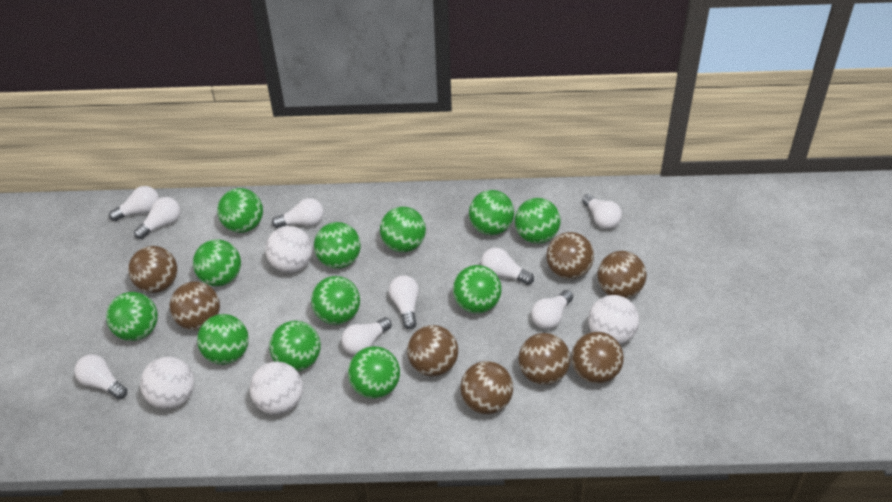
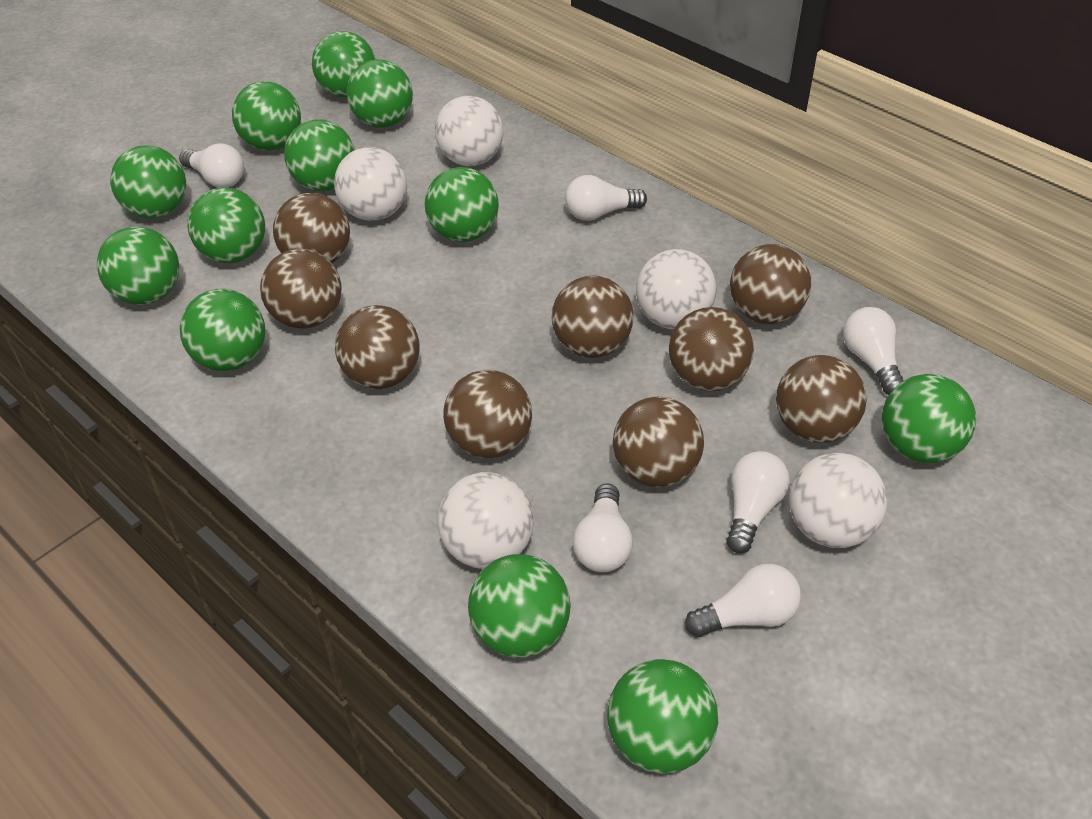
brown ball: [128,246,177,293] [170,281,220,330] [407,325,458,377] [460,361,513,414] [518,333,571,385] [546,232,594,279] [571,332,624,384] [598,251,646,299] = 8 -> [260,249,342,329] [273,193,350,263] [335,305,420,389] [443,370,532,459] [551,276,634,358] [613,397,704,487] [669,307,754,392] [730,244,811,324] [776,355,866,443] = 9
white ball: [140,357,194,409] [250,362,303,415] [265,226,312,273] [588,295,639,345] = 4 -> [334,147,407,221] [435,96,503,166] [437,472,534,569] [636,249,717,329] [789,453,887,548] = 5
white light bulb: [74,354,127,399] [109,186,159,221] [134,197,180,239] [272,198,324,228] [342,317,392,355] [389,275,419,329] [481,248,534,285] [531,290,573,329] [582,194,622,229] = 9 -> [179,143,244,188] [565,175,647,221] [573,483,633,572] [685,564,801,637] [726,451,790,553] [843,307,903,395] = 6

